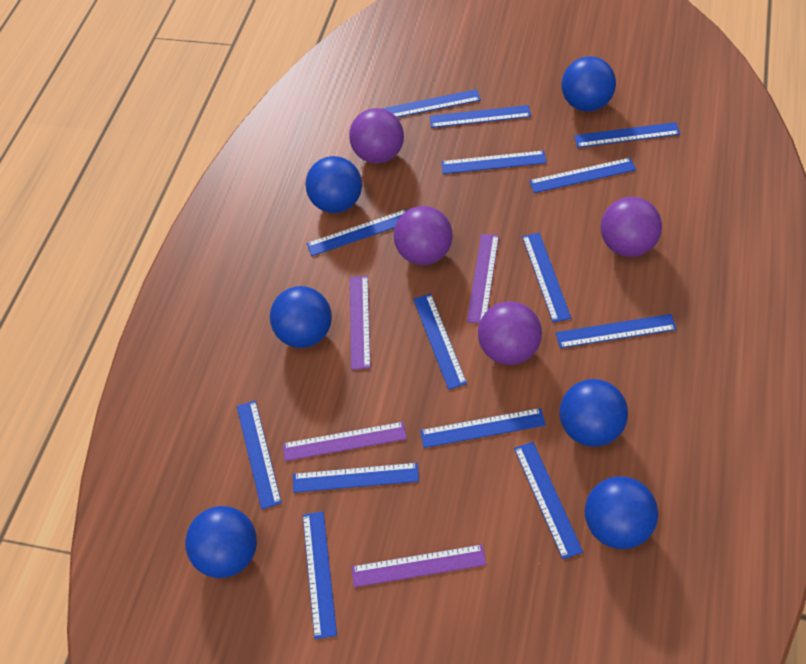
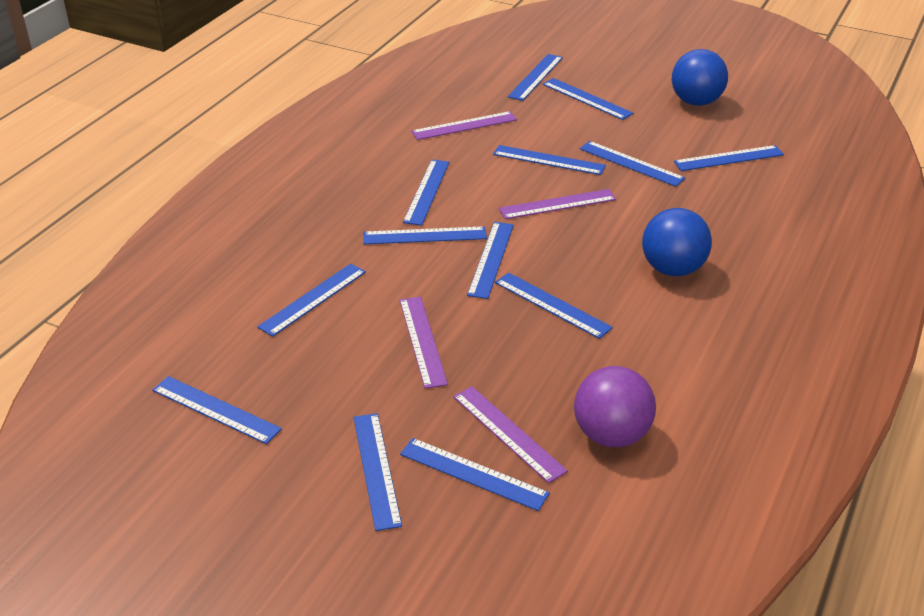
blue ball: [185,506,257,578] [270,286,332,348] [305,156,362,213] [559,379,628,447] [561,56,616,112] [585,476,658,549] = 6 -> [642,208,712,276] [672,49,728,106] = 2
blue ruler: [237,400,282,509] [293,463,419,493] [303,511,337,639] [306,209,407,256] [381,89,481,117] [413,294,467,390] [420,408,546,448] [430,105,531,128] [441,150,547,174] [514,442,583,559] [522,232,571,323] [529,158,636,193] [556,314,677,348] [574,122,680,148] = 14 -> [152,376,282,444] [257,264,366,337] [354,413,402,531] [363,226,487,244] [400,438,550,511] [403,160,449,226] [467,222,514,299] [493,145,606,175] [495,272,613,339] [508,54,563,101] [543,78,633,120] [580,141,685,187] [674,145,784,171] = 13
purple ball: [349,108,404,164] [394,206,453,265] [478,301,542,365] [601,197,662,257] = 4 -> [574,366,656,447] = 1

